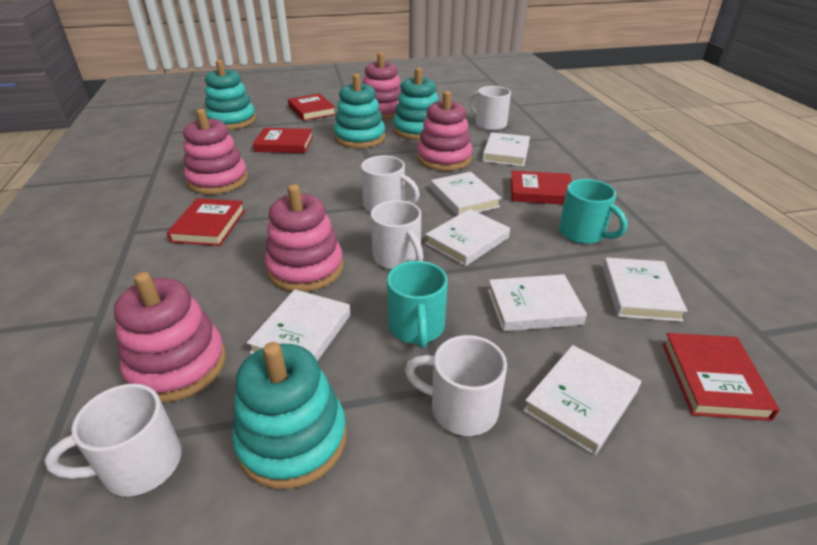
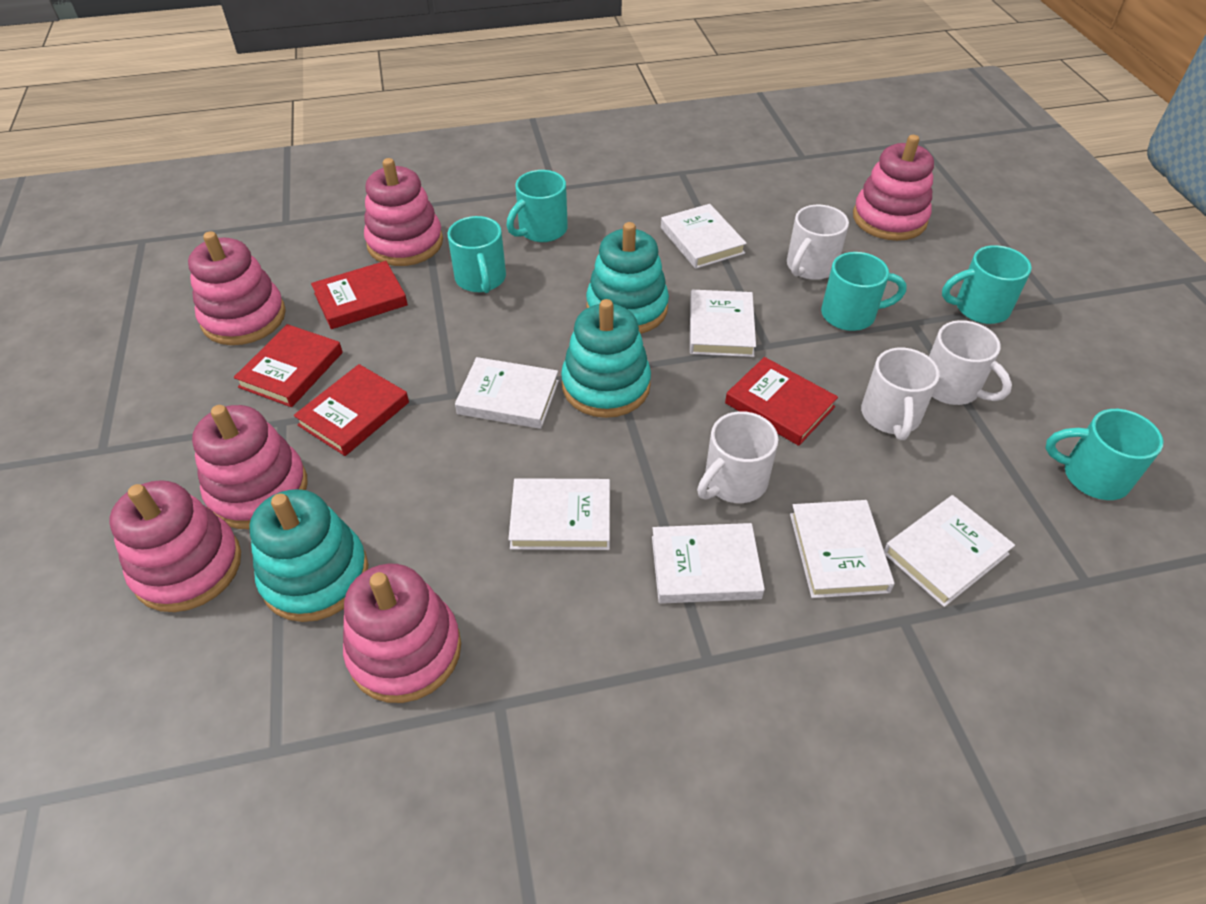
pink stacking toy: [114,272,226,403] [183,109,248,195] [265,184,344,292] [363,52,401,120] [417,91,472,171] = 5 -> [110,480,241,612] [188,231,286,345] [192,405,308,529] [343,564,461,703] [364,158,443,266] [853,135,934,241] = 6
red book: [167,198,245,246] [253,128,313,153] [288,94,336,121] [510,170,572,205] [662,333,780,421] = 5 -> [234,324,343,407] [294,364,409,456] [311,261,408,329] [725,357,838,446] = 4
turquoise mug: [387,261,448,348] [559,179,628,244] = 2 -> [447,216,506,293] [506,170,568,242] [821,252,906,331] [942,245,1032,324] [1046,409,1163,500] = 5
turquoise stacking toy: [205,60,256,130] [232,342,347,489] [334,74,386,148] [393,67,438,140] = 4 -> [249,489,368,622] [561,299,651,418] [586,222,669,334] = 3
white mug: [45,384,181,497] [361,155,420,212] [371,200,423,269] [405,335,507,436] [469,86,511,131] = 5 -> [697,411,778,503] [787,204,849,280] [861,348,940,440] [929,320,1012,405] = 4

